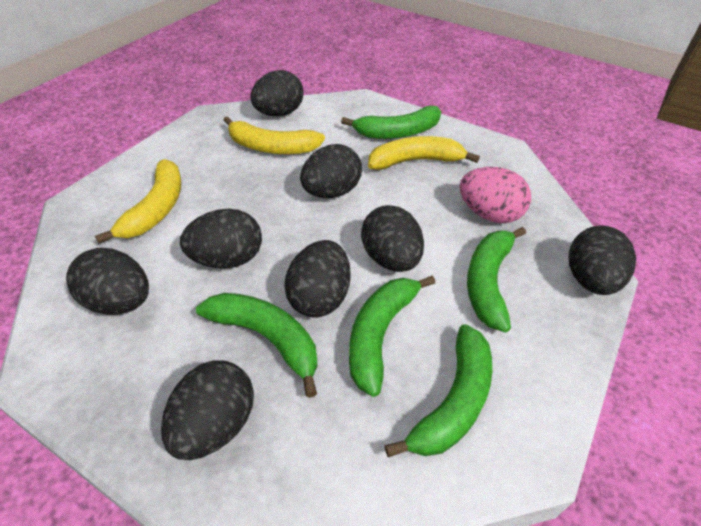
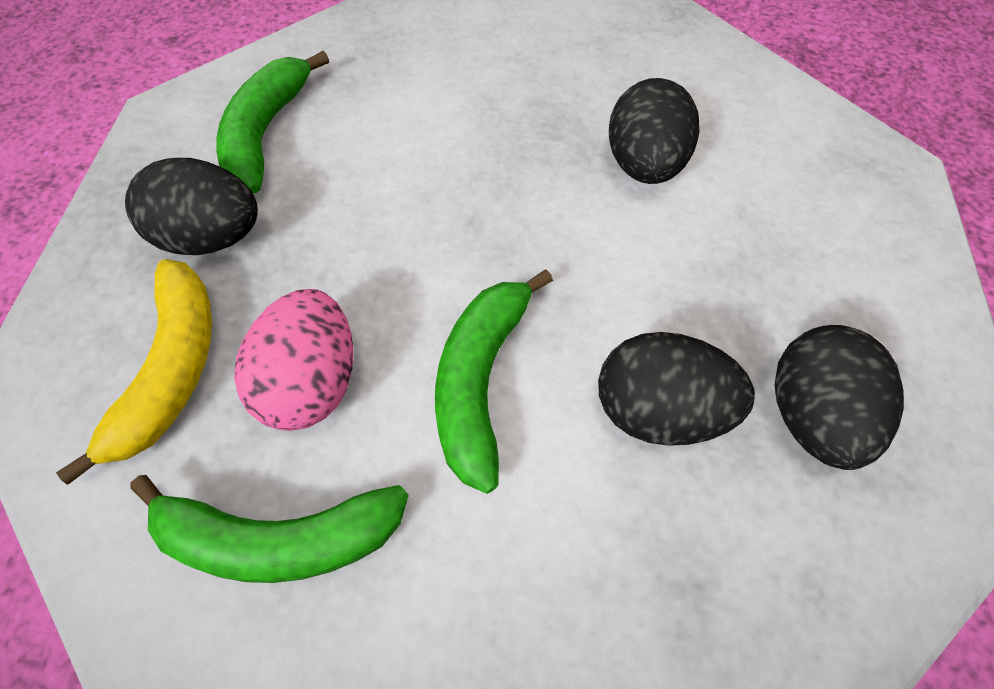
black egg: [66,248,149,315] [161,360,254,460] [180,209,262,268] [250,70,304,116] [284,240,351,317] [300,144,362,198] [361,205,424,272] [569,225,636,295] = 8 -> [125,158,258,255] [598,332,755,446] [609,78,700,184] [775,325,904,470] = 4
green banana: [196,293,317,398] [341,106,441,139] [349,276,435,397] [385,324,492,457] [467,227,526,332] = 5 -> [130,475,409,583] [216,51,329,193] [435,269,553,494] = 3
yellow banana: [95,159,181,244] [223,116,325,154] [368,136,480,170] = 3 -> [56,259,212,484] = 1

